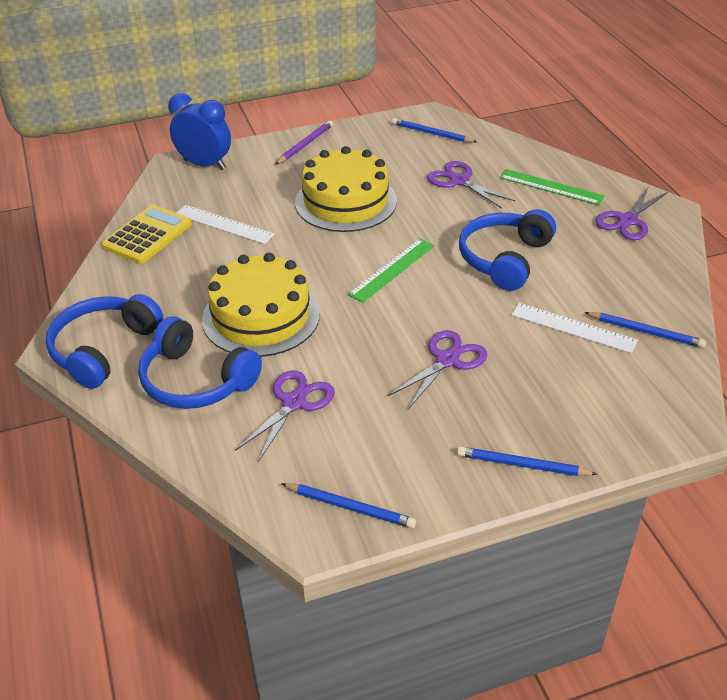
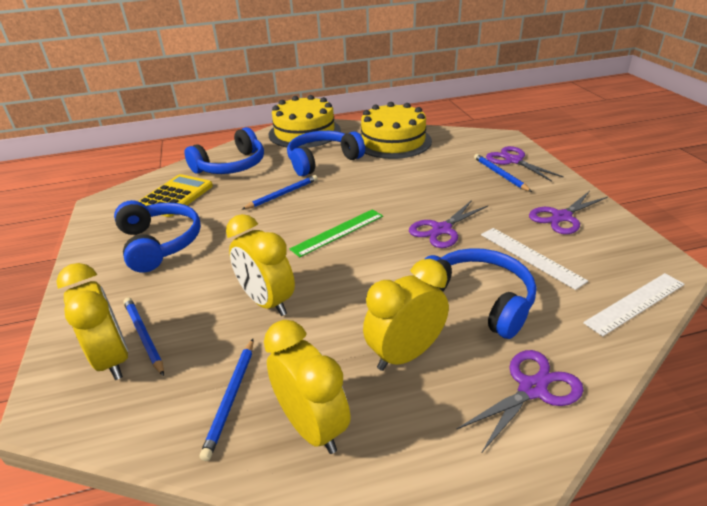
blue clock: [168,93,231,170] = 1 -> none = 0
blue headphones: [46,294,163,389] [138,316,262,409] [459,209,556,291] = 3 -> [114,200,201,272] [184,127,264,174] [287,131,365,176] [414,248,536,339] = 4
green ruler: [348,238,434,303] [500,169,605,205] = 2 -> [290,209,383,257] = 1
purple pencil: [275,121,333,165] = 1 -> none = 0
yellow clock: none = 0 -> [56,263,128,380] [226,214,295,316] [264,320,350,454] [363,259,449,371] = 4

